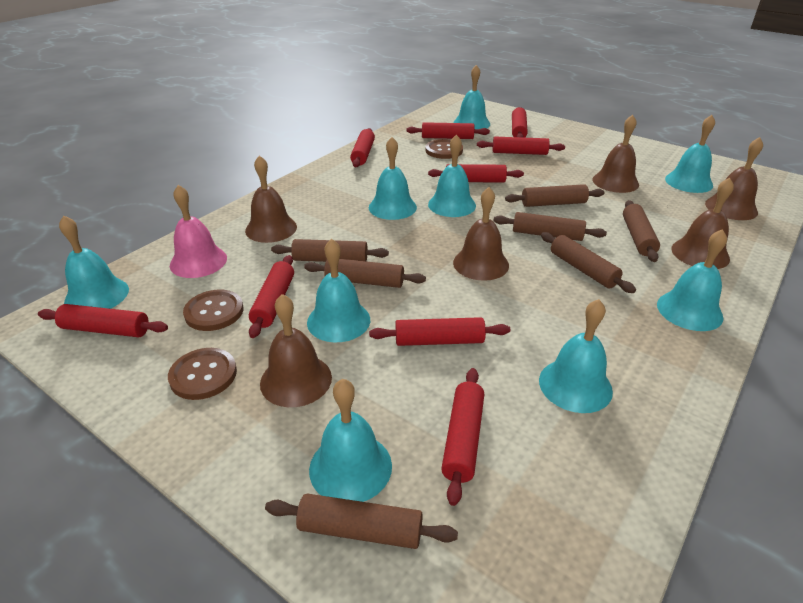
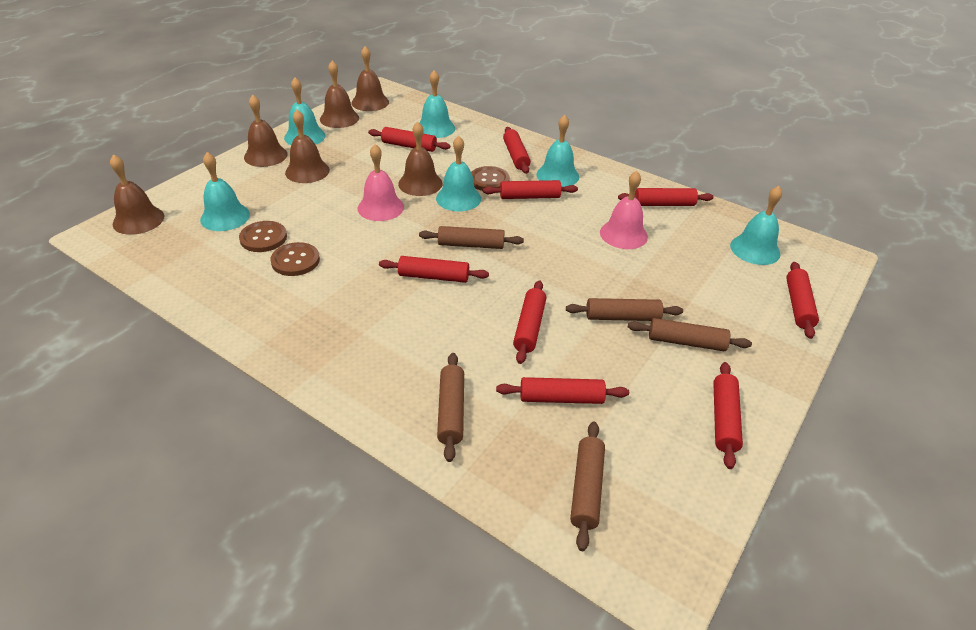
brown rolling pin: [265,494,458,549] [271,239,389,262] [304,259,426,288] [493,212,607,241] [505,184,605,207] [541,232,636,293] [623,200,660,262] = 7 -> [419,226,524,249] [437,353,464,462] [566,298,683,321] [570,422,605,551] [628,318,752,351] = 5
pink bell: [170,185,227,278] = 1 -> [357,144,404,221] [600,171,648,249] = 2
turquoise bell: [59,215,129,309] [307,239,370,342] [309,379,392,502] [369,137,417,220] [428,135,476,217] [453,65,490,129] [539,299,613,413] [657,229,727,331] [665,115,715,193] = 9 -> [200,152,250,231] [284,77,326,145] [419,70,455,138] [436,136,481,211] [536,115,579,187] [730,186,782,265] = 6

